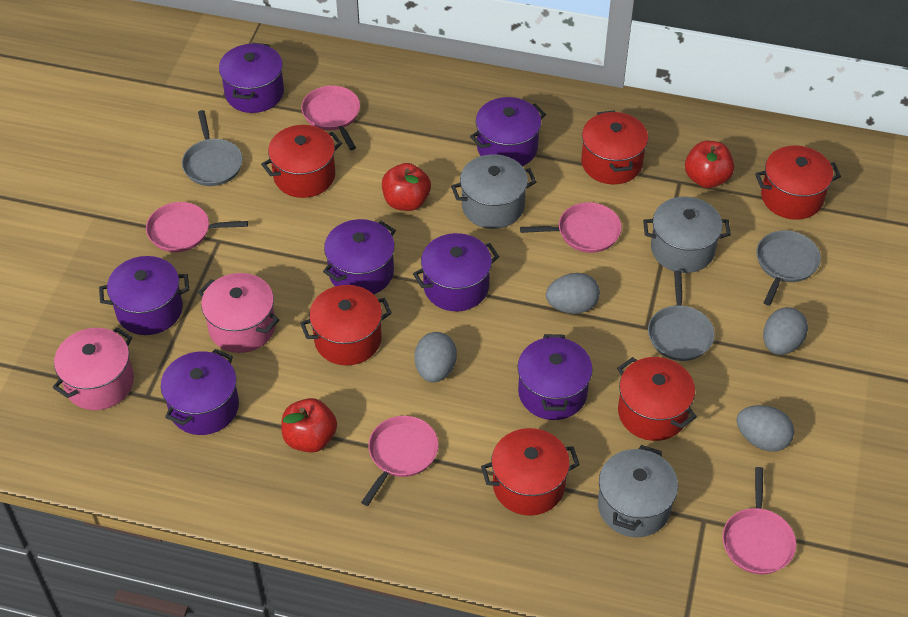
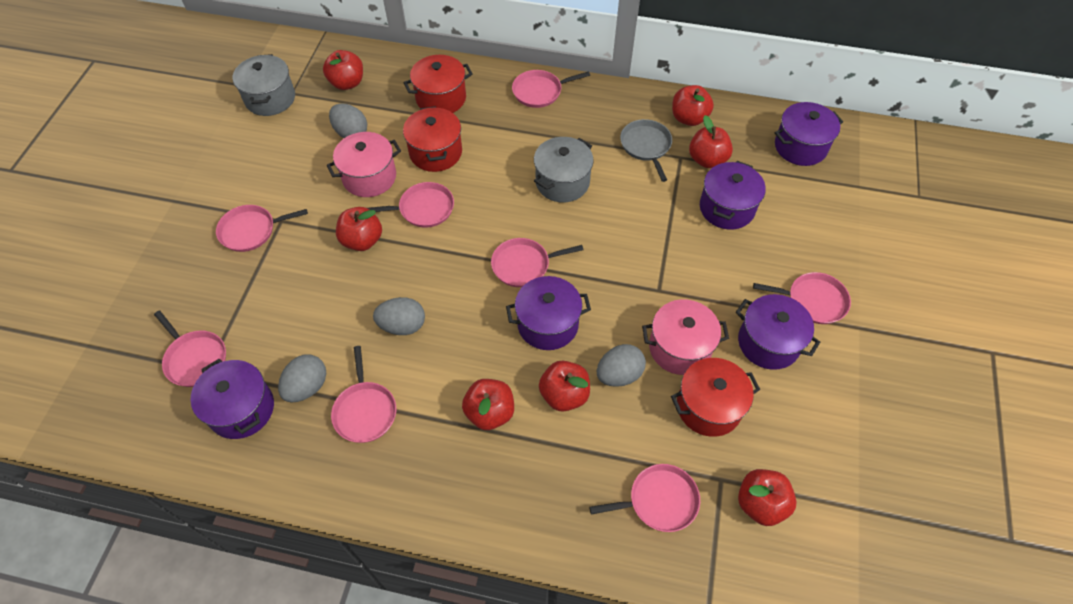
grey pan: [182,110,243,186] [648,270,715,361] [756,230,821,306] = 3 -> [620,119,672,182] = 1
grey pot: [451,154,536,229] [598,445,678,537] [643,197,731,273] = 3 -> [233,54,295,116] [534,137,594,202] = 2
pink pan: [146,202,248,252] [301,85,360,150] [361,416,439,506] [520,202,622,253] [722,467,796,574] = 5 -> [154,310,226,387] [216,205,308,252] [331,346,396,443] [367,182,454,228] [491,238,584,287] [512,70,590,108] [589,464,700,532] [753,272,851,324] = 8
purple pot: [99,256,189,335] [161,349,239,435] [219,43,284,113] [323,219,396,294] [413,233,500,311] [470,97,546,166] [518,334,593,420] = 7 -> [191,359,274,439] [506,276,591,350] [700,161,766,230] [736,294,820,370] [775,102,843,166] = 5
red apple: [281,398,337,453] [382,163,431,211] [685,141,734,188] = 3 -> [323,50,363,90] [336,207,382,251] [462,379,514,430] [539,361,590,412] [672,85,714,126] [689,115,733,168] [738,469,797,526] = 7
red pot: [261,125,342,198] [300,285,392,365] [481,428,580,516] [581,110,648,184] [617,357,697,441] [755,145,841,220] = 6 -> [403,106,462,172] [404,55,473,113] [671,358,760,437] = 3

